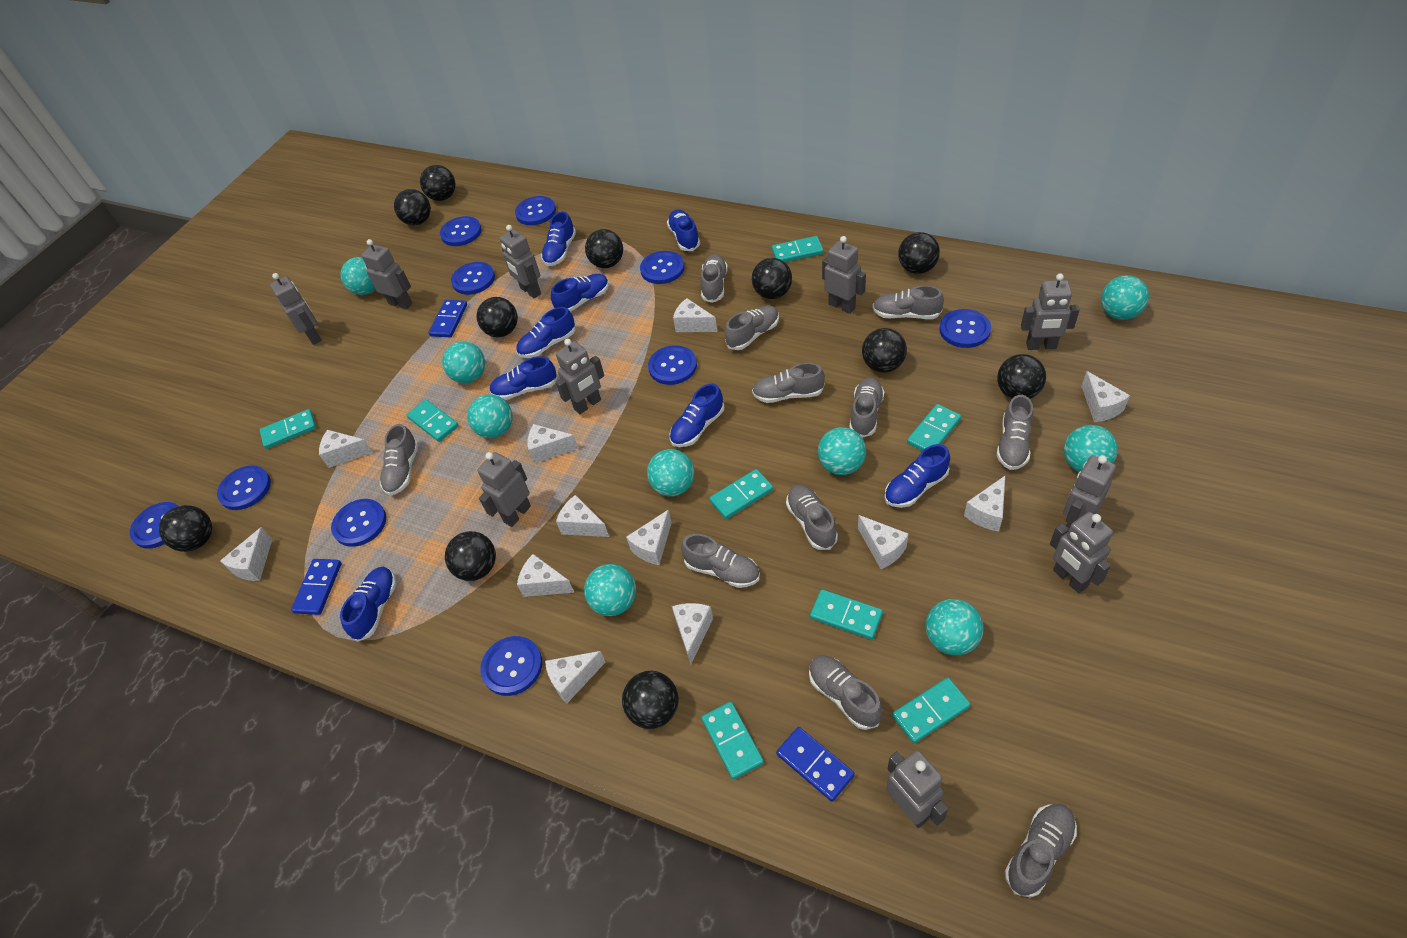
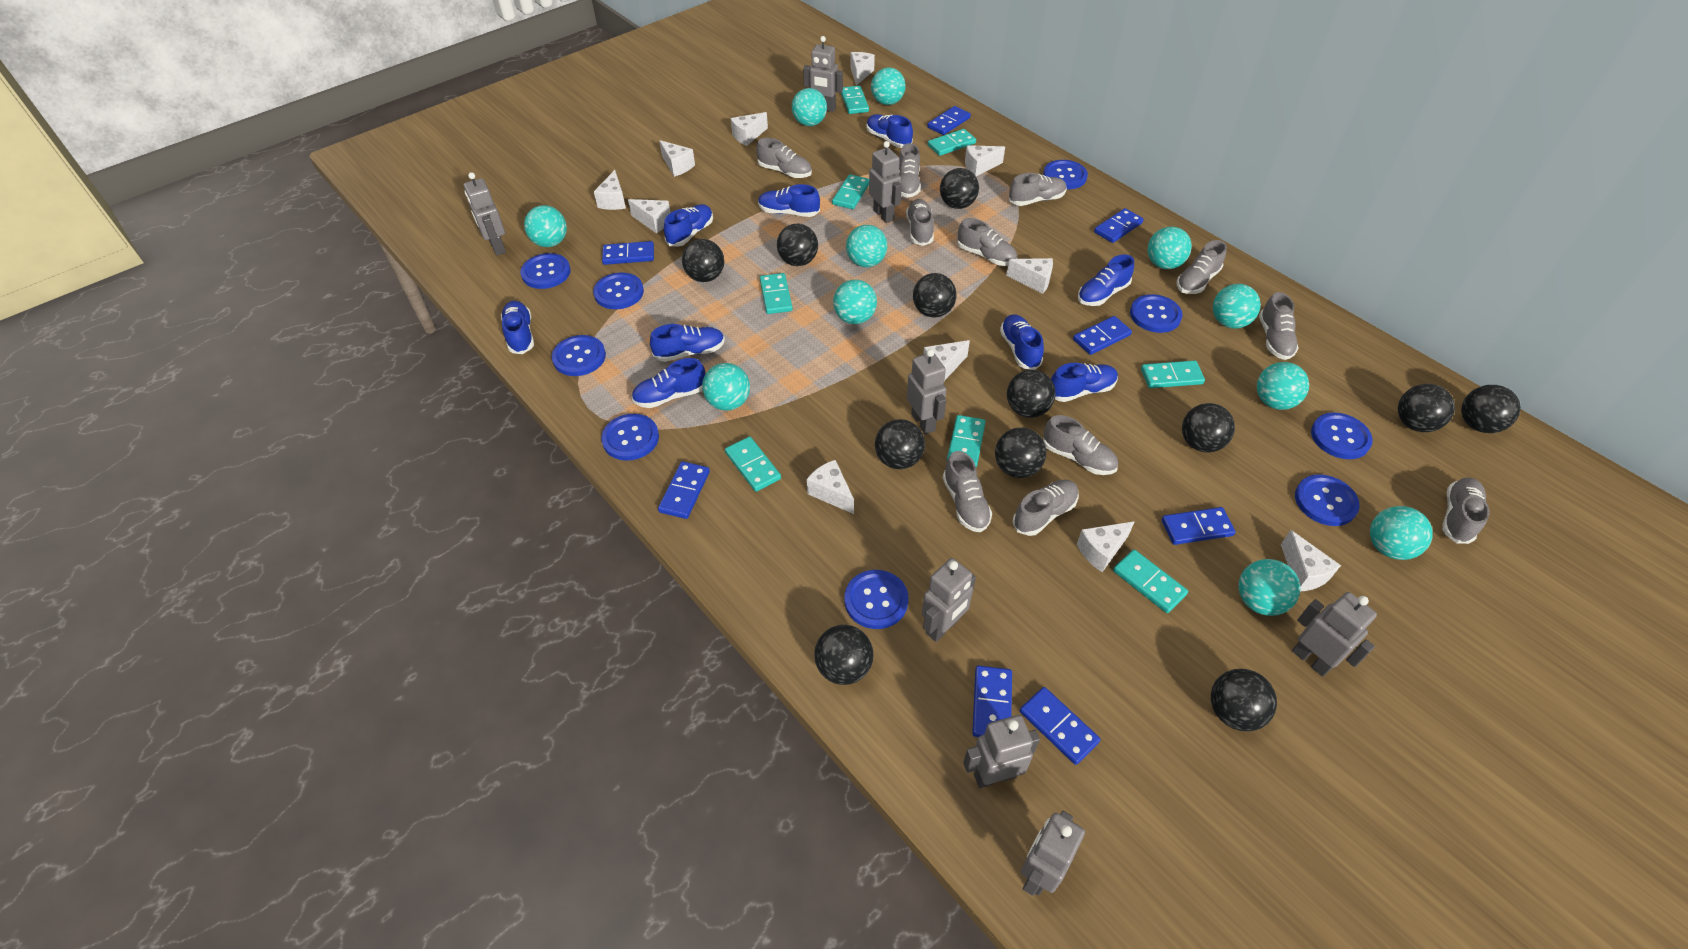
black ball: [159,505,212,552] [394,189,431,225] [420,165,456,201] [445,531,496,581] [477,297,518,337] [585,229,623,268] [622,671,679,729] [752,258,792,299] [862,328,907,372] [898,232,940,274] [997,354,1046,399] = 11 -> [682,239,724,282] [777,224,818,266] [814,625,873,685] [875,419,925,469] [913,273,957,318] [940,168,979,209] [995,427,1046,478] [1007,370,1056,418] [1182,403,1235,453] [1211,669,1277,731] [1398,384,1455,432] [1461,385,1521,433] = 12
blue button: [130,502,178,548] [217,465,271,510] [331,499,386,547] [440,216,482,246] [451,262,495,295] [480,636,542,696] [515,196,556,225] [640,251,684,284] [648,345,697,385] [940,309,991,348] = 10 -> [520,253,571,289] [552,335,606,376] [593,273,644,309] [601,414,659,461] [845,570,909,629] [1043,160,1088,189] [1130,294,1182,333] [1295,474,1360,526] [1311,412,1373,459] = 9
blue domino: [291,559,342,615] [429,300,467,337] [776,727,855,802] = 3 -> [602,241,654,265] [658,461,710,519] [928,106,971,135] [972,666,1012,737] [1020,687,1100,765] [1073,316,1132,355] [1094,208,1144,243] [1162,507,1235,545] = 8
blue shoe: [340,567,396,642] [489,356,558,400] [516,307,575,358] [541,211,576,266] [551,274,609,312] [667,209,700,251] [670,383,724,447] [884,444,950,508] = 8 -> [501,301,534,354] [632,358,705,408] [650,324,725,362] [664,204,713,247] [758,184,820,217] [866,114,913,148] [1000,314,1044,370] [1051,363,1118,402] [1078,254,1134,306] = 9
grey robot: [270,273,322,345] [361,239,412,309] [477,452,531,527] [500,225,541,298] [556,339,604,414] [822,236,866,314] [886,750,948,828] [1021,273,1080,350] [1050,512,1113,593] [1063,455,1116,528] = 10 -> [464,172,506,255] [803,36,843,112] [869,141,902,223] [907,349,946,434] [922,558,976,642] [963,715,1040,788] [1021,811,1085,896] [1292,592,1377,677] = 8
turquoise ball: [340,257,376,295] [442,342,485,383] [467,394,513,438] [584,564,636,616] [647,449,695,497] [818,427,866,475] [926,599,984,655] [1064,425,1118,472] [1101,275,1149,320] = 9 -> [524,205,567,247] [702,363,750,411] [792,88,827,126] [833,279,877,324] [846,225,888,267] [871,68,906,105] [1148,227,1192,269] [1213,284,1261,329] [1238,559,1300,616] [1257,362,1309,410] [1370,506,1433,560] = 11
white cheese: [220,527,272,581] [319,430,373,468] [517,554,574,597] [528,424,579,463] [545,651,605,703] [556,495,609,537] [626,510,672,565] [672,603,713,664] [673,298,717,332] [858,515,908,569] [964,476,1005,532] [1081,371,1130,422] = 12 -> [594,170,626,210] [628,199,671,233] [659,140,695,177] [731,112,768,146] [807,460,854,514] [851,52,875,85] [923,340,970,381] [965,145,1005,176] [1006,258,1053,294] [1077,521,1135,572] [1281,530,1341,591] = 11

